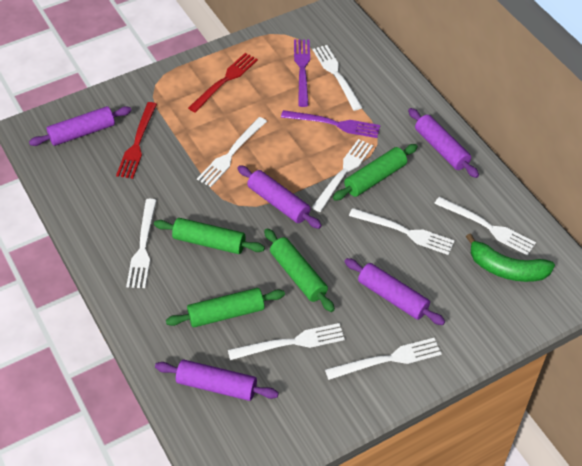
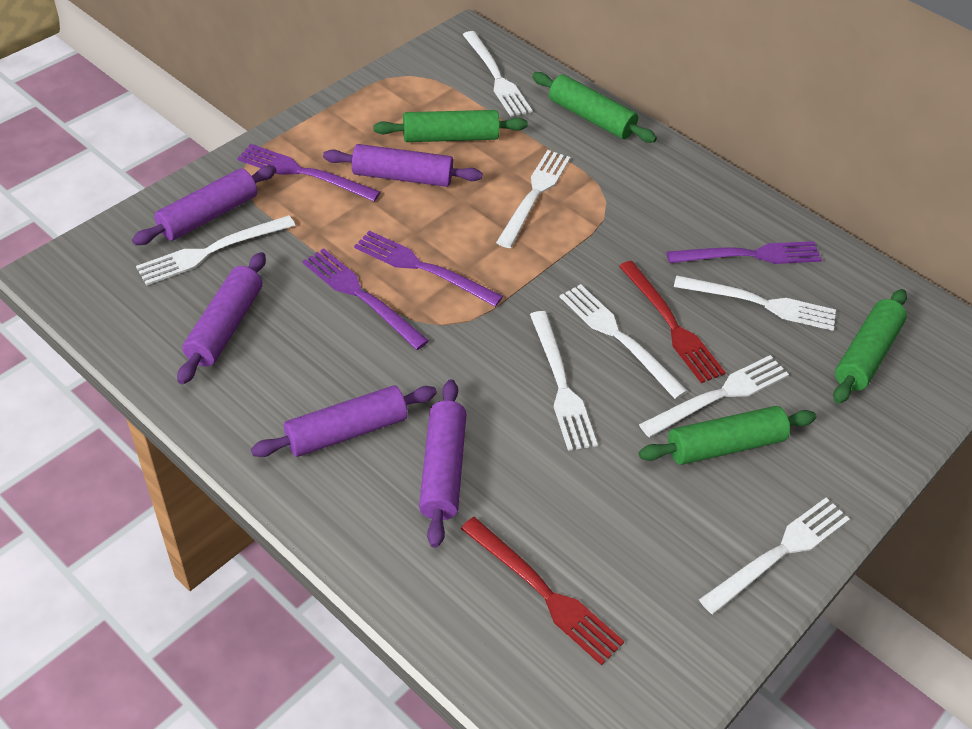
green banana: [466,233,555,282] = 1 -> none = 0
purple fork: [281,110,380,138] [294,39,310,107] = 2 -> [237,144,381,201] [302,248,429,350] [354,231,503,307] [666,241,822,264] = 4

